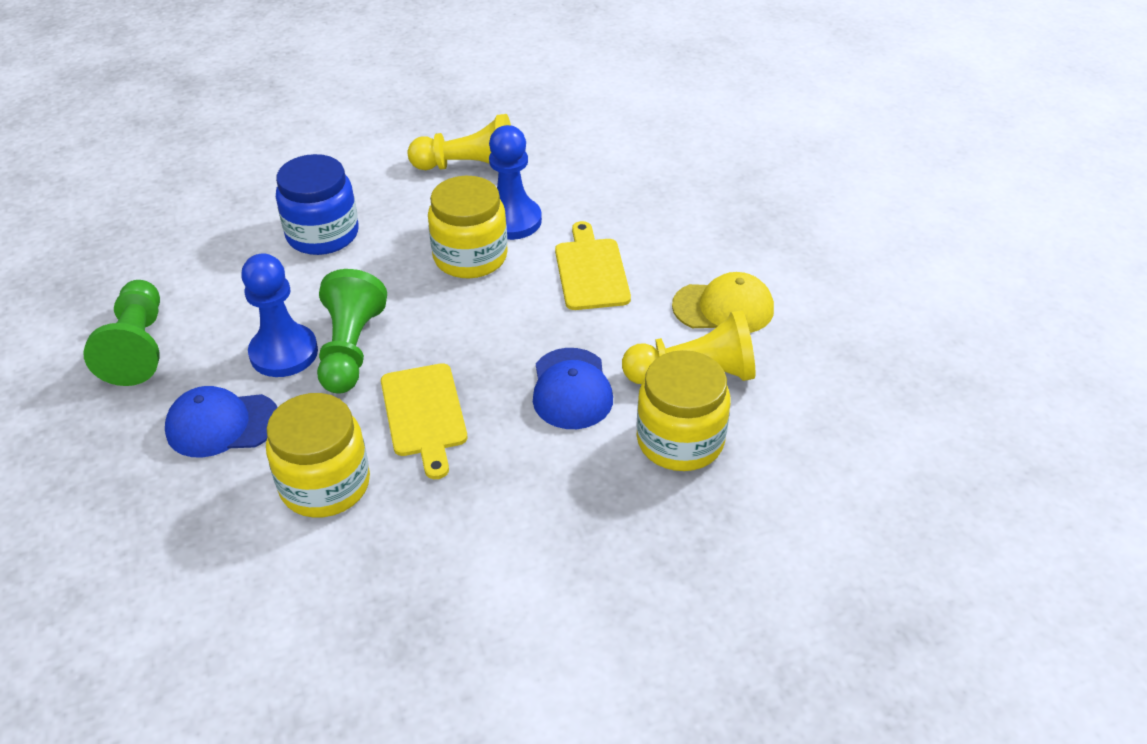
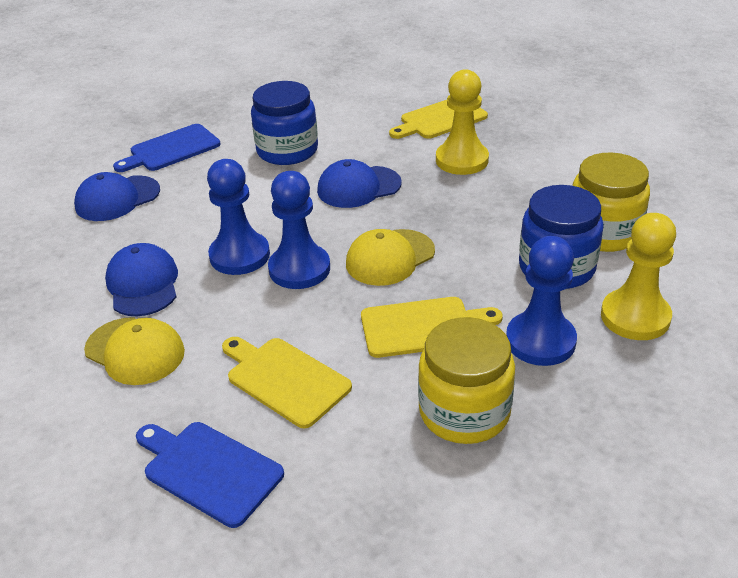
blue cap: [165,386,278,458] [533,348,613,429] = 2 -> [74,172,160,221] [105,243,178,316] [317,159,402,208] = 3
blue cutting board: none = 0 -> [113,124,221,172] [136,422,284,528] = 2
blue jar: [276,154,359,255] = 1 -> [251,81,318,165] [519,185,604,289] = 2
blue pawn: [241,253,318,377] [489,125,542,240] = 2 -> [207,159,270,275] [268,171,330,289] [506,236,577,366] = 3
green pawn: [83,280,160,386] [317,269,387,393] = 2 -> none = 0
yellow cap: [672,272,774,333] = 1 -> [84,317,185,385] [346,229,435,286] = 2
yellow cutting board: [381,363,467,479] [555,221,631,310] = 2 -> [222,337,352,428] [361,297,503,358] [389,100,488,139] = 3
yellow jar: [266,393,370,518] [428,176,508,278] [636,350,730,471] = 3 -> [418,317,515,444] [572,153,650,252] = 2

